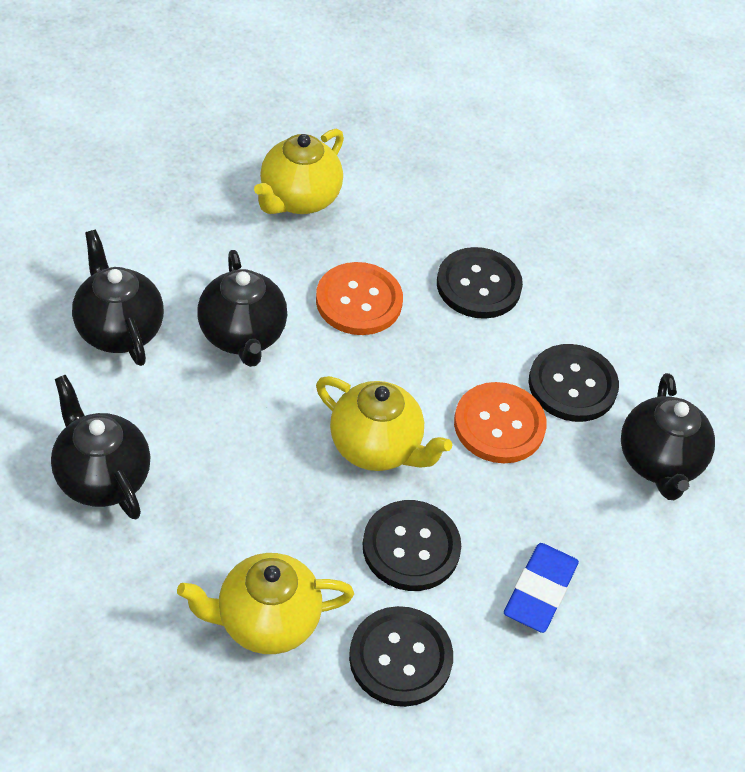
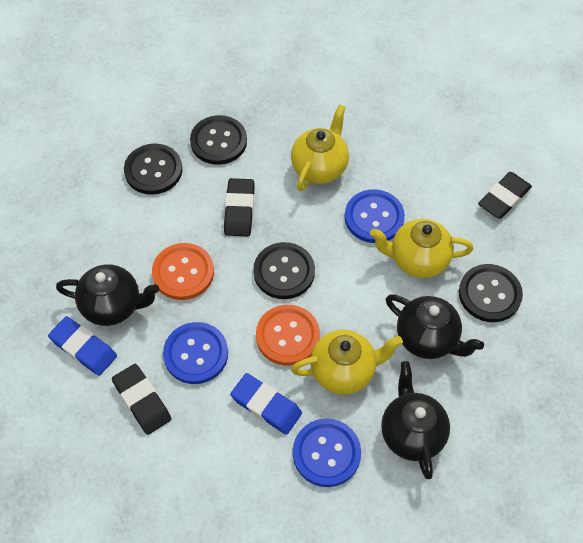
black eraser: none = 0 -> [112,364,171,435] [224,178,254,236] [478,172,532,219] = 3
black teapot: [51,375,151,519] [72,230,164,366] [197,250,287,367] [621,373,715,500] = 4 -> [56,264,159,326] [381,361,450,479] [386,294,484,359] = 3
blue button: none = 0 -> [163,322,228,384] [293,419,361,487] [345,189,405,243] = 3
blue eraser: [504,543,579,633] = 1 -> [48,316,117,376] [230,373,302,435] = 2

